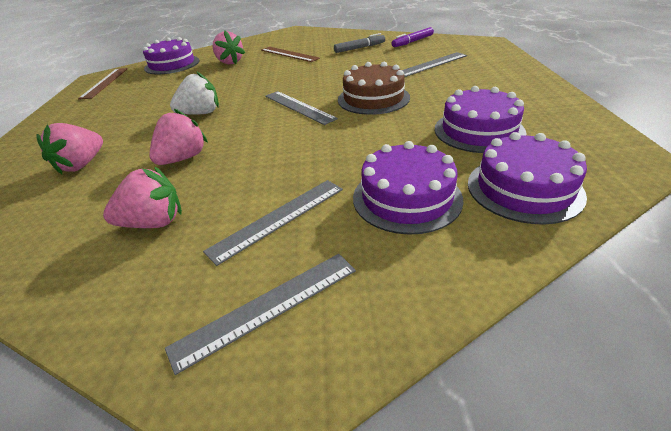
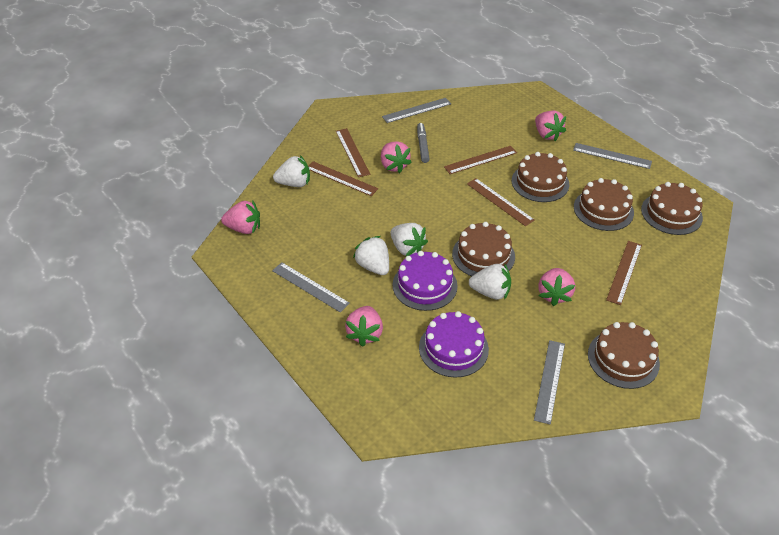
brown cake: [338,62,410,115] = 1 -> [452,222,515,276] [512,152,569,202] [574,178,634,231] [588,322,660,389] [641,182,703,235] = 5
brown ruler: [78,68,128,100] [261,47,320,62] = 2 -> [308,161,378,196] [336,128,370,177] [444,146,517,174] [467,178,535,226] [606,241,642,305] = 5
pink strawberry: [36,123,103,174] [103,167,182,228] [149,109,208,165] [212,30,245,64] = 4 -> [221,200,260,234] [345,306,383,347] [381,141,412,173] [535,111,566,141] [538,268,575,306] = 5
purple cake: [143,37,200,74] [353,141,463,235] [435,86,526,153] [468,132,587,225] = 4 -> [393,251,458,311] [419,311,489,378] = 2
purple marker: [392,27,434,47] = 1 -> none = 0
white strawberry: [170,71,219,115] = 1 -> [273,155,310,187] [353,236,389,275] [390,223,428,256] [469,263,511,300] = 4

